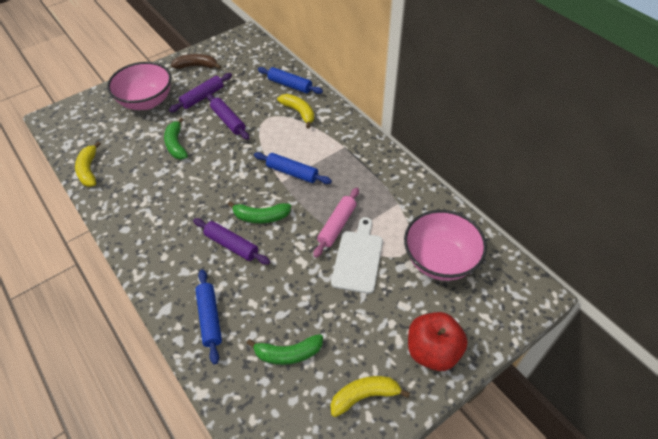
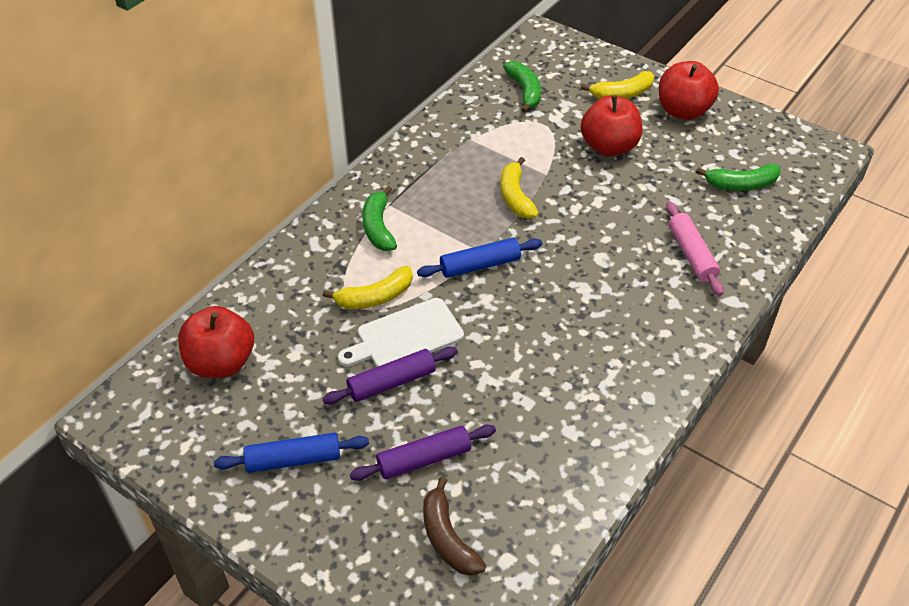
blue rolling pin: [195,269,222,364] [254,152,332,184] [258,67,323,94] = 3 -> [214,433,369,473] [417,238,542,278] = 2
pink bowl: [107,62,171,110] [404,210,487,281] = 2 -> none = 0
purple rolling pin: [169,73,232,112] [193,218,270,265] [207,94,249,140] = 3 -> [322,347,458,404] [350,424,496,481] = 2
red apple: [408,312,468,371] = 1 -> [178,306,254,378] [581,95,643,156] [659,61,719,120] = 3

